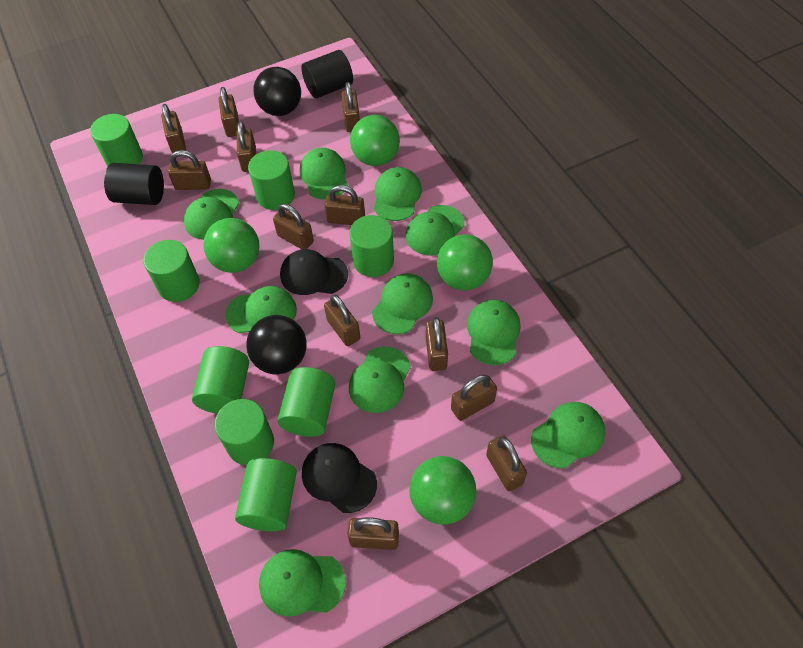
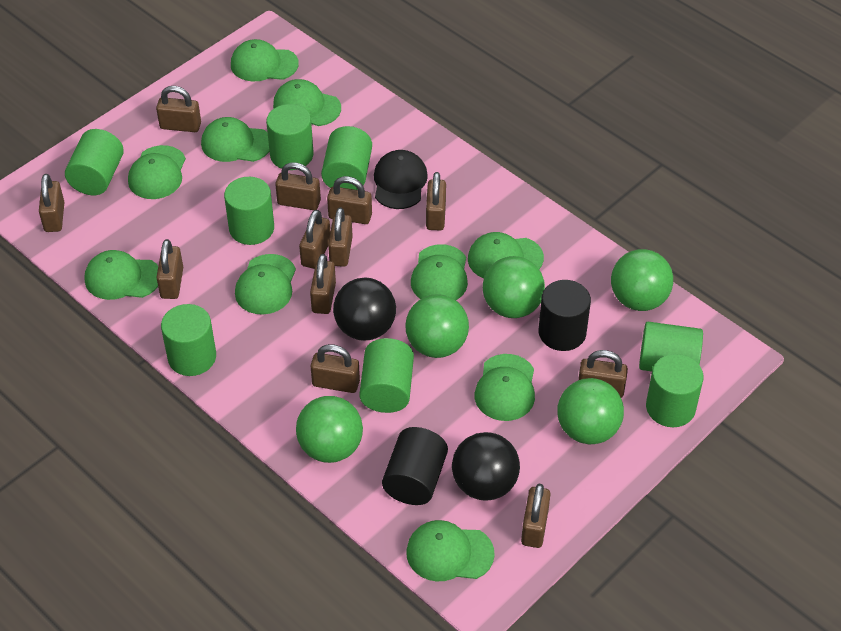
black cap: [280,249,348,295] [302,443,377,513] = 2 -> [374,150,428,209] = 1
green ball: [203,218,259,273] [350,115,400,166] [409,456,476,525] [437,234,493,291] = 4 -> [296,396,363,463] [405,294,469,358] [483,256,545,318] [557,378,624,445] [611,249,673,311] = 5

